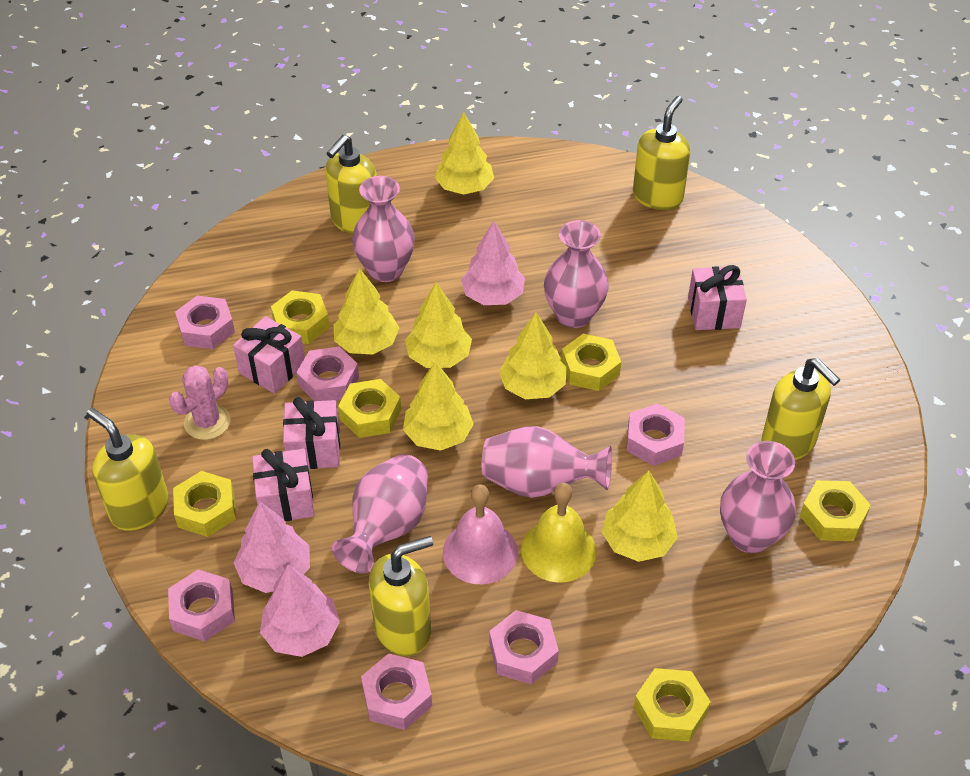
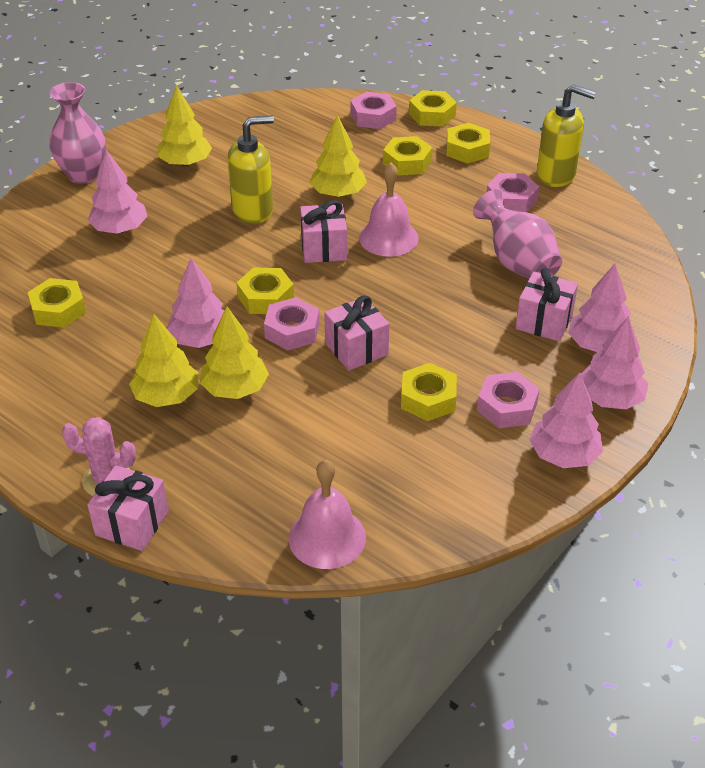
pink bell: [443,484,518,584] = 1 -> [288,460,366,569] [359,163,419,257] = 2
pink nut: [168,569,235,641] [175,296,235,349] [296,347,359,401] [361,653,432,730] [489,610,559,685] [626,404,685,466] = 6 -> [264,297,320,350] [351,92,397,129] [477,372,540,428] [487,173,539,212] = 4
pink tree: [234,502,310,593] [260,565,340,657] [461,221,525,305] = 3 -> [88,150,148,234] [167,258,224,348] [529,372,603,468] [568,264,631,352] [581,316,648,409] = 5
pink vase: [332,454,428,574] [352,176,415,282] [482,426,612,498] [544,220,609,328] [720,441,796,553] = 5 -> [49,82,106,184] [473,189,562,279] = 2
yellow bell: [521,483,596,583] = 1 -> none = 0
yellow soap dispenser: [87,408,169,531] [326,135,377,234] [369,536,433,656] [633,96,690,210] [761,358,840,460] = 5 -> [227,116,274,224] [537,84,596,187] = 2
yellow tree: [334,268,399,355] [403,361,474,451] [405,282,472,368] [435,112,494,195] [499,312,567,399] [602,471,678,562] = 6 -> [129,314,198,407] [157,85,212,167] [200,307,269,399] [310,115,367,197] = 4

